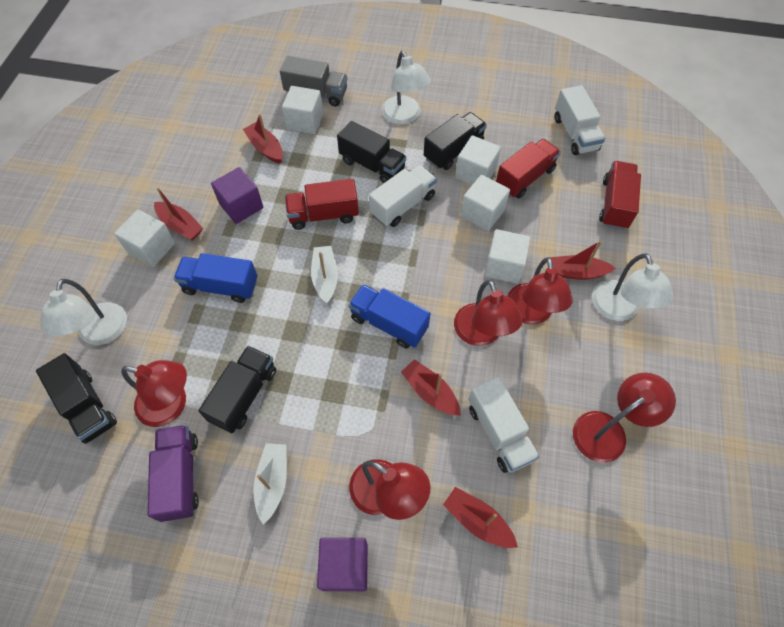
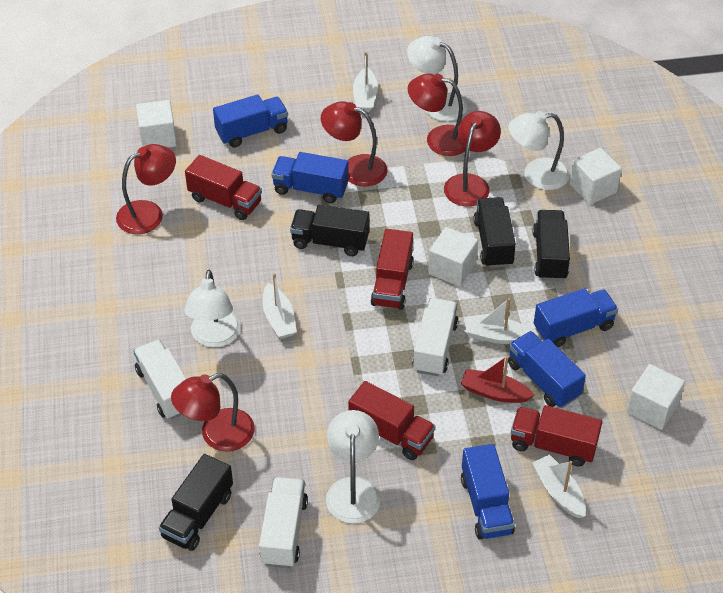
blue truck: [174,253,258,303] [348,284,430,348] = 2 -> [213,94,288,148] [271,152,349,203] [461,444,515,540] [508,331,586,408] [534,288,618,347] = 5
grey truck: [280,56,347,106] = 1 -> none = 0
purple cube: [211,167,263,224] [317,538,368,591] = 2 -> none = 0
purple truck: [148,425,199,522] = 1 -> none = 0
red boat: [154,187,203,240] [243,114,283,164] [401,359,461,416] [443,487,518,548] [549,241,616,280] = 5 -> [461,356,535,403] = 1
red truck: [285,179,359,230] [496,139,561,198] [599,161,641,230] = 3 -> [185,155,262,220] [348,381,435,460] [371,229,414,310] [511,405,602,466] = 4
white boat: [253,443,287,524] [311,246,338,303] = 2 -> [263,273,297,339] [353,52,378,112] [464,298,536,344] [532,454,586,518] = 4
white cube: [114,210,175,267] [282,86,323,135] [455,135,501,185] [460,175,510,231] [484,229,531,284] = 5 -> [136,100,177,148] [428,227,478,287] [570,148,622,205] [627,364,685,430] = 4
white lamp: [40,279,127,345] [382,51,431,124] [592,253,673,321] = 3 -> [184,270,241,347] [326,410,381,524] [407,36,467,121] [508,111,570,190] = 4

